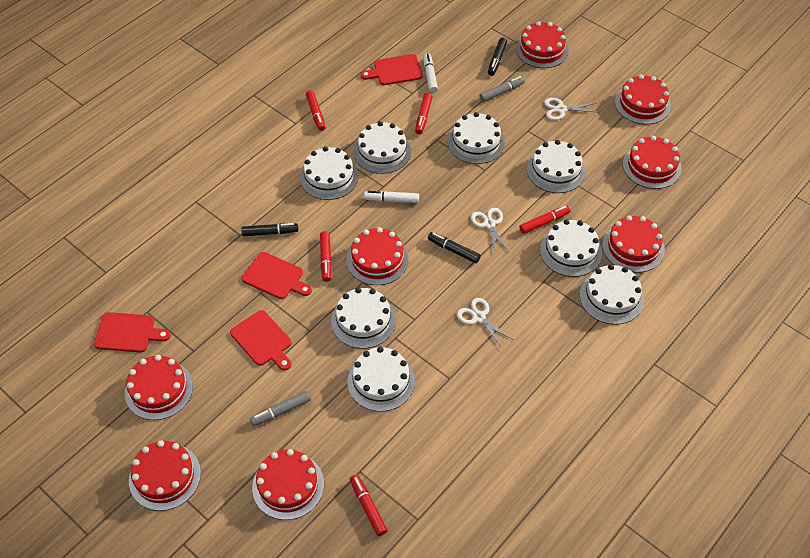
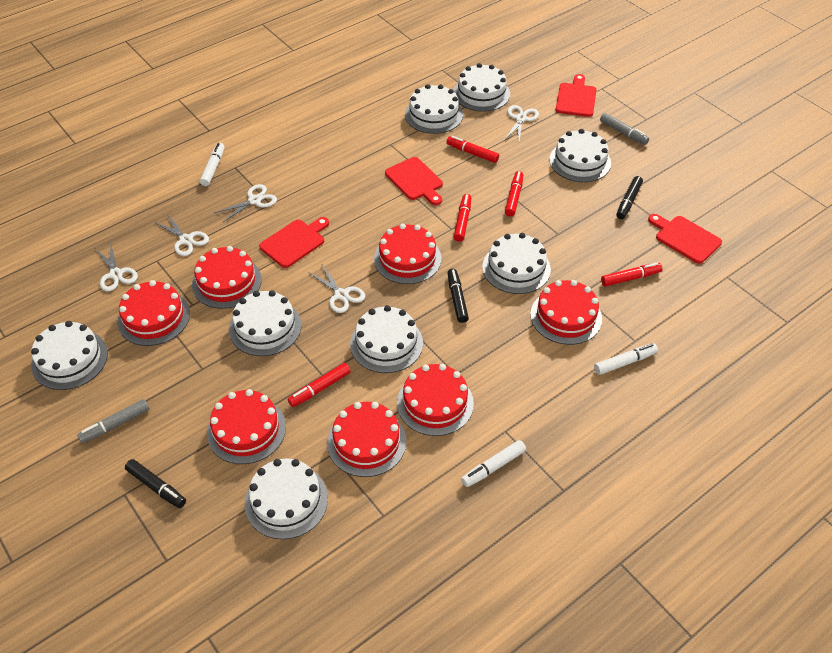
red cake: [125,355,193,420] [129,440,201,511] [252,449,324,520] [347,227,409,285] [516,21,569,68] [602,215,665,273] [615,75,671,125] [623,136,682,189] = 8 -> [117,280,190,346] [192,246,262,309] [207,389,286,464] [327,402,406,477] [374,224,441,284] [397,364,474,436] [530,280,602,345] = 7
white marker: [364,191,419,203] [423,53,438,93] = 2 -> [200,143,225,186] [461,440,526,487] [594,343,658,375] = 3
white scissors: [457,298,514,349] [471,208,510,253] [544,98,597,120] = 3 -> [96,244,138,291] [154,214,209,256] [214,184,277,223] [308,265,365,313] [505,105,539,141] = 5

